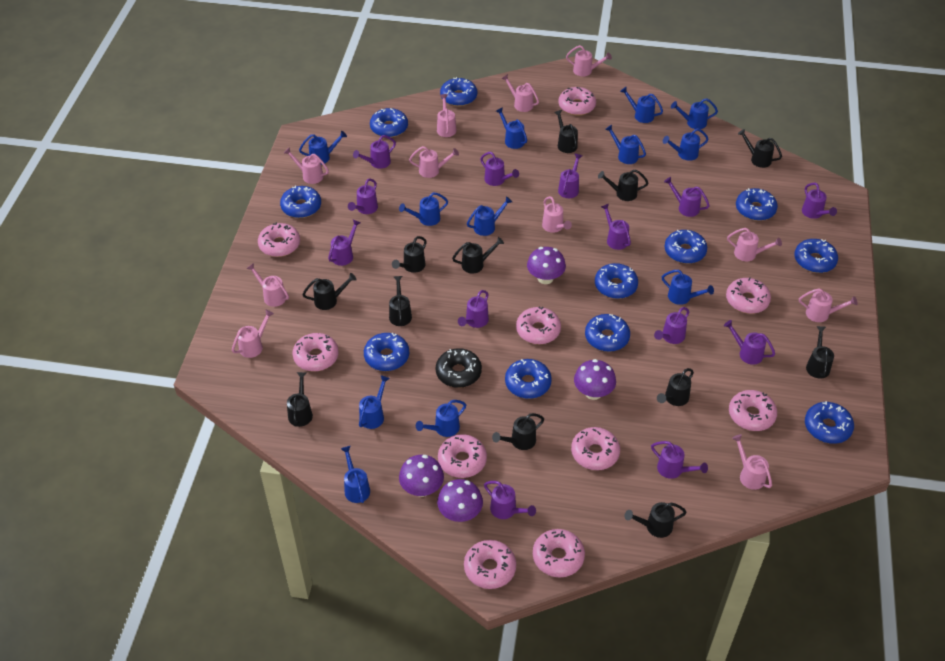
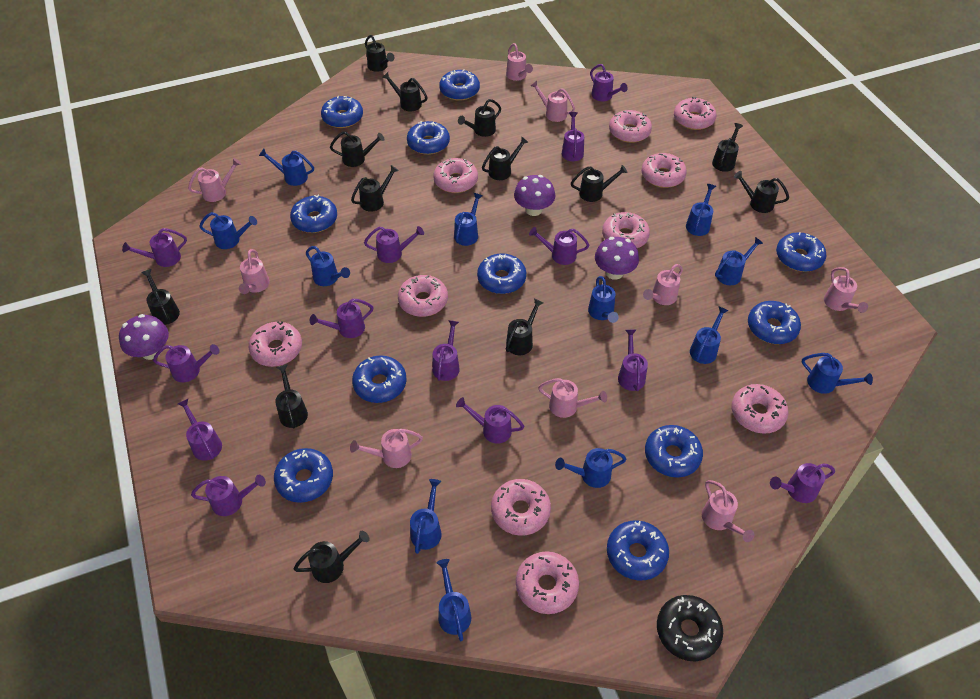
black watering can: [287,372,313,427] [302,273,357,310] [389,276,412,326] [392,236,427,273] [452,237,504,273] [492,413,544,450] [554,110,578,153] [598,169,648,201] [625,502,687,538] [657,368,694,406] [738,129,782,168] [806,326,834,379] = 12 -> [141,269,180,325] [275,365,308,428] [293,531,370,583] [330,131,385,167] [351,165,399,212] [365,35,395,72] [382,72,428,112] [458,99,501,137] [482,137,528,180] [506,298,543,355] [571,165,628,202] [712,123,743,172] [734,171,789,213] = 13
pink watering can: [232,309,274,358] [246,263,289,307] [284,148,329,184] [409,146,459,178] [437,94,456,137] [501,74,539,112] [542,196,572,233] [566,45,612,76] [727,228,782,261] [732,434,772,490] [799,289,858,322] = 11 -> [188,158,241,202] [239,249,270,294] [350,429,423,468] [506,43,533,81] [530,80,575,122] [538,378,607,418] [643,264,683,305] [702,480,754,542] [824,267,868,313] = 9
purple mushroom: [399,455,444,497] [437,479,483,522] [527,247,566,284] [574,359,616,400] = 4 -> [119,314,169,360] [514,175,555,216] [595,237,639,280] = 3

